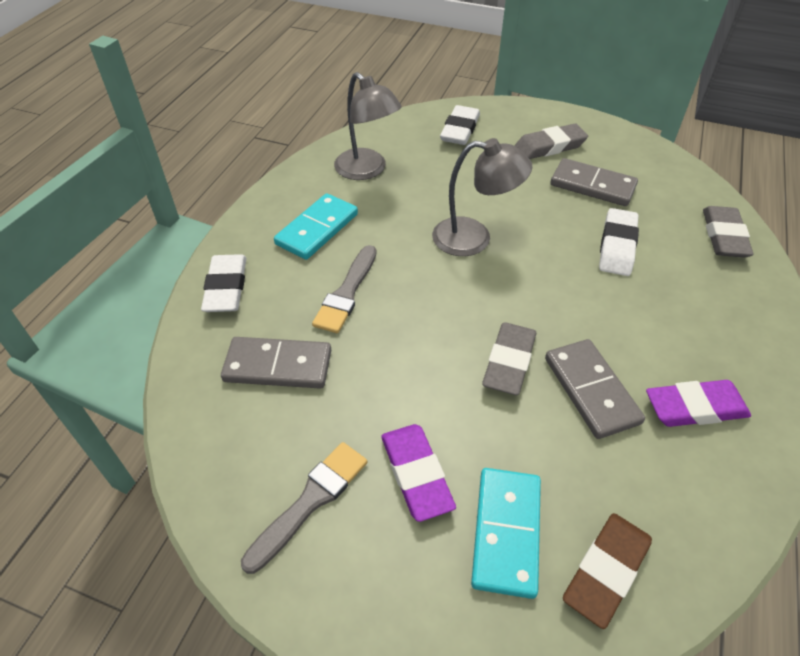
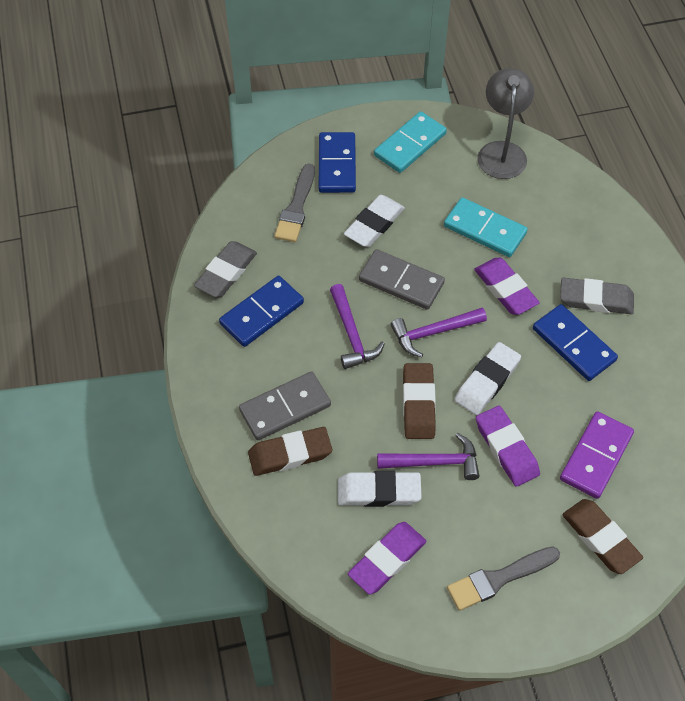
blue domino: none = 0 -> [219,276,304,347] [319,132,356,193] [533,304,618,381] = 3
brown eraser: [563,513,652,629] = 1 -> [248,427,332,476] [403,363,436,439] [562,499,643,574] = 3
grey domino: [221,337,331,389] [545,339,645,439] [550,158,638,206] = 3 -> [239,371,331,440] [359,249,445,310] = 2
grey eraser: [482,322,536,395] [515,123,588,159] [703,206,754,258] = 3 -> [194,241,257,297] [560,278,634,314] = 2
grey lamp: [334,72,402,180] [432,138,532,256] = 2 -> [477,68,534,179] = 1
purple domino: none = 0 -> [560,411,634,499] = 1
purple eraser: [381,424,456,522] [646,380,751,427] = 2 -> [348,522,426,594] [474,258,540,315] [476,406,540,487] = 3
purple hammer: none = 0 -> [330,284,385,369] [377,433,479,480] [390,308,487,357] = 3

